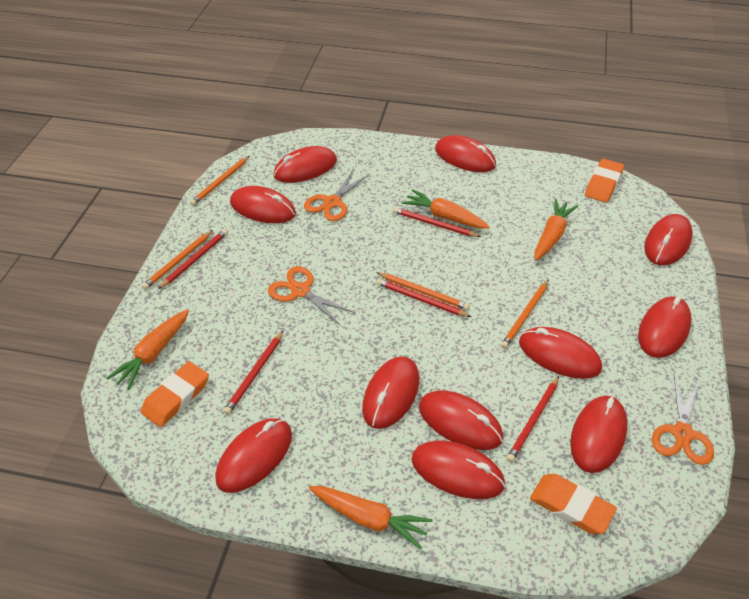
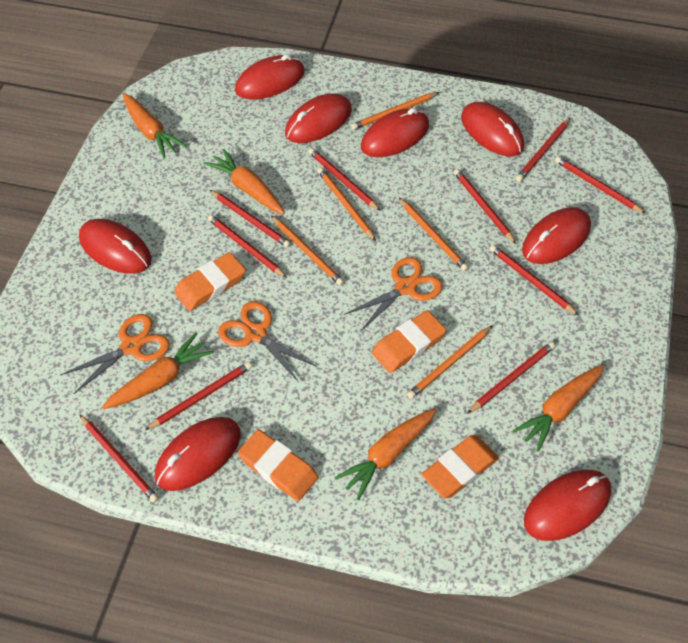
orange carrot: [107,309,189,390] [309,486,433,550] [402,189,490,229] [534,199,578,261] = 4 -> [102,332,214,409] [123,93,186,158] [204,149,285,214] [334,408,436,500] [513,365,604,452] = 5
orange eraser: [141,361,209,427] [530,474,617,534] [585,159,624,203] = 3 -> [174,252,246,311] [238,429,318,501] [372,310,446,373] [421,435,499,498] = 4
orange pencil: [142,230,213,290] [190,156,249,206] [376,272,470,310] [501,279,549,349] = 4 -> [271,216,344,286] [318,168,376,241] [351,92,439,130] [399,198,469,271] [407,325,493,399] = 5
red mouse: [215,418,292,493] [230,186,296,223] [273,146,337,183] [362,356,419,429] [411,440,505,499] [419,390,503,450] [435,135,496,172] [519,327,602,379] [570,395,627,473] [638,296,692,358] [644,214,693,266] = 11 -> [79,219,152,274] [155,417,241,491] [235,54,305,100] [285,94,352,143] [361,108,429,157] [461,102,524,156] [522,207,591,264] [524,469,611,541] = 8
red pencil: [158,229,228,289] [223,331,283,415] [377,279,471,317] [393,207,481,237] [506,376,559,463] = 5 -> [79,414,159,503] [145,362,252,430] [208,215,287,278] [210,190,291,248] [309,148,381,211] [454,169,516,244] [468,342,555,413] [490,245,579,315] [516,118,570,182] [555,156,646,214] = 10

